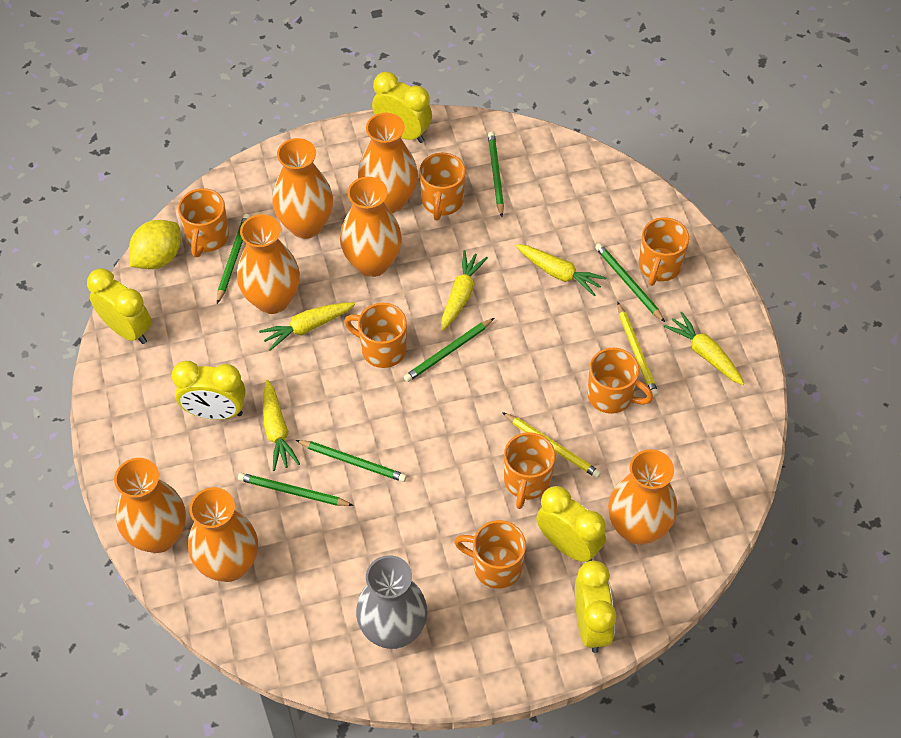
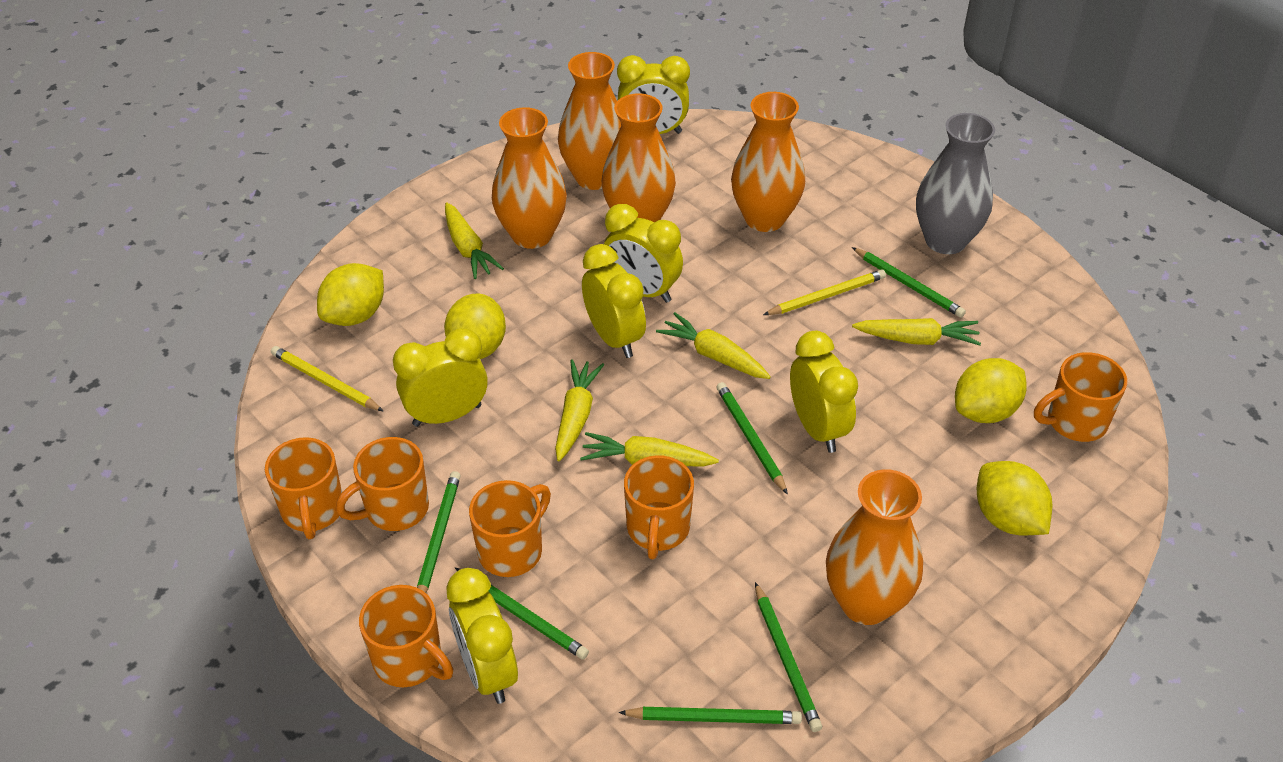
orange mug: [178,188,229,257] [344,303,407,368] [420,153,465,220] [454,520,526,589] [504,432,555,509] [587,348,653,414] [639,217,689,286] = 7 -> [265,437,342,539] [336,437,429,531] [359,585,453,687] [469,480,551,577] [624,455,694,559] [1034,352,1127,442] = 6
orange vase: [114,458,186,553] [188,487,258,582] [237,214,300,314] [272,138,333,239] [340,177,402,277] [358,113,418,213] [608,449,677,545] = 7 -> [492,107,567,249] [558,52,621,190] [602,93,676,222] [731,92,805,232] [826,469,923,625] = 5
yellow clock: [87,268,152,344] [172,361,246,420] [372,72,432,143] [536,486,606,562] [575,561,617,653] = 5 -> [393,328,488,427] [446,568,518,704] [582,244,646,358] [604,204,683,303] [617,55,690,134] [790,331,858,453] = 6
yellow lemon: [129,220,181,269] = 1 -> [317,263,384,326] [444,294,506,359] [955,358,1026,423] [977,461,1052,536] = 4

